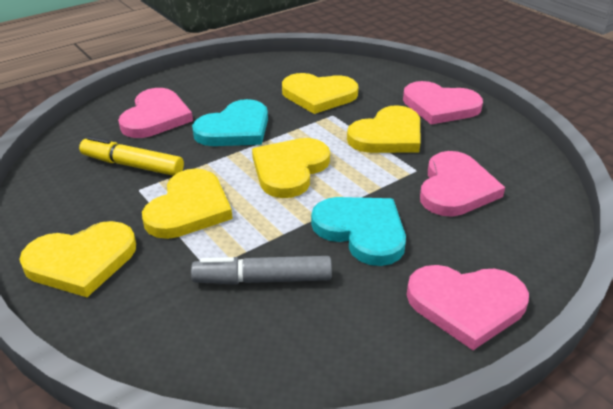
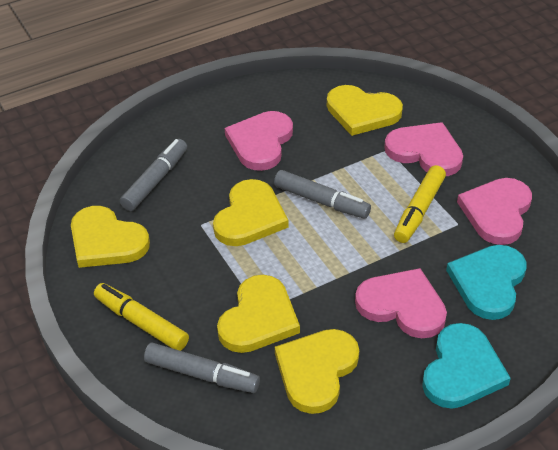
grey marker: [191,256,332,285] = 1 -> [120,139,187,211] [144,343,260,393] [274,170,371,219] = 3
yellow marker: [79,136,184,176] = 1 -> [94,283,189,351] [394,165,446,243] = 2

